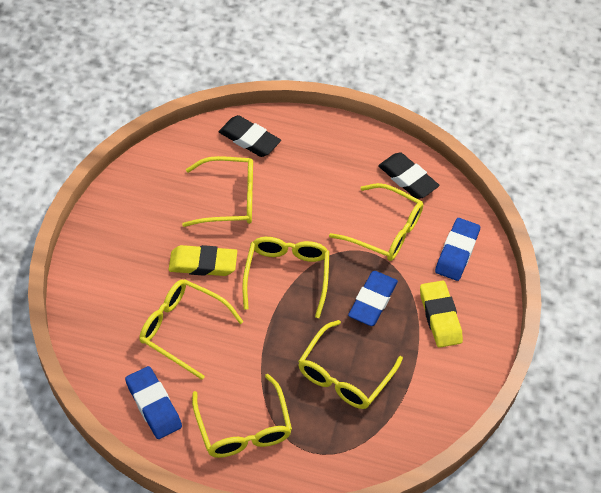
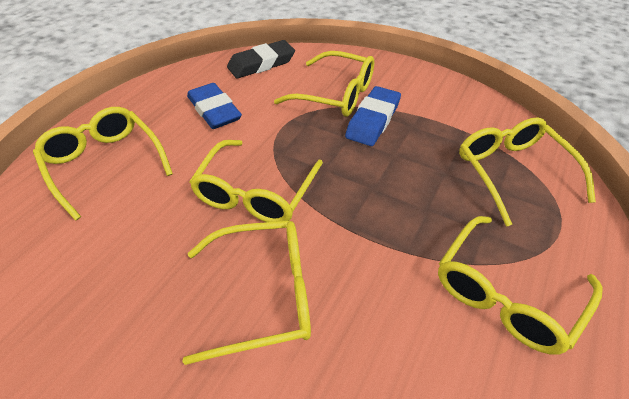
black eraser: [219,115,281,157] [378,153,439,199] = 2 -> [227,40,295,78] = 1
blue eraser: [125,366,182,439] [348,271,398,326] [435,218,480,281] = 3 -> [187,83,242,129] [345,86,401,146] = 2
yellow eraser: [169,245,237,276] [420,280,463,348] = 2 -> none = 0

